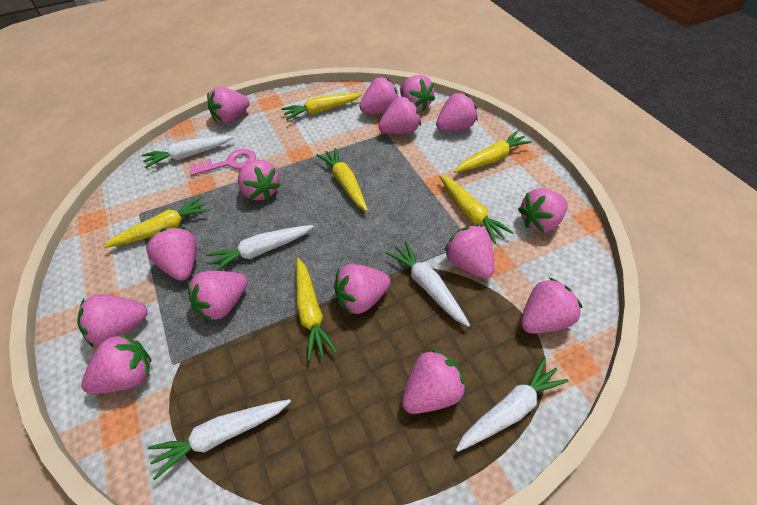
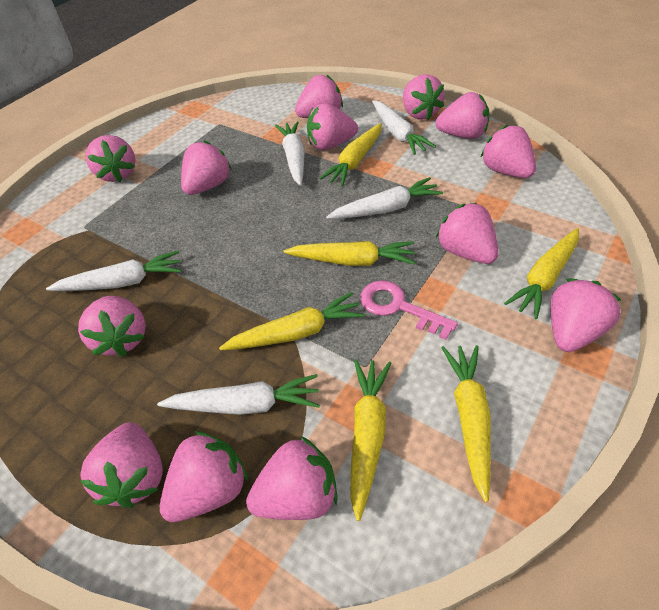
pink strawberry: [77,294,148,347] [81,333,151,394] [146,227,197,281] [188,271,248,322] [207,87,250,124] [238,160,281,200] [334,264,391,315] [360,77,399,114] [378,97,421,134] [400,75,435,111] [402,349,466,414] [436,93,478,131] [444,225,494,279] [518,188,568,232] [521,277,583,334] = 15 -> [78,295,146,357] [80,422,163,508] [86,135,135,182] [160,431,248,522] [181,140,232,195] [246,436,338,520] [295,74,343,118] [307,103,358,150] [403,74,444,120] [435,92,490,139] [436,203,499,264] [480,125,536,178] [551,279,621,352] = 13

